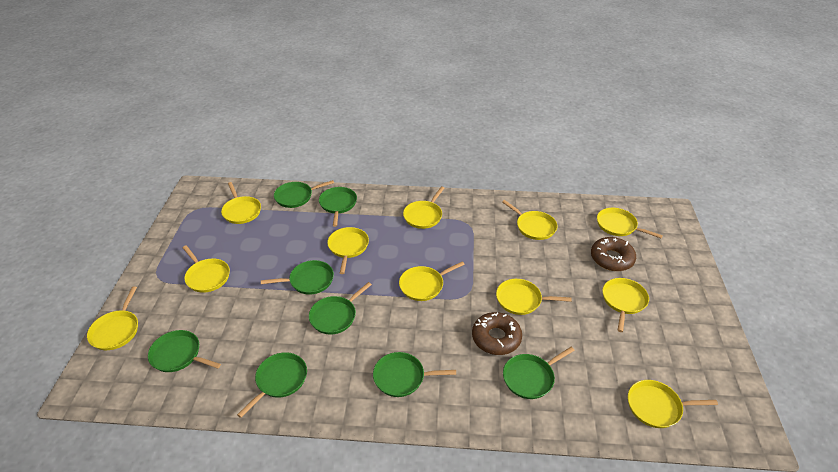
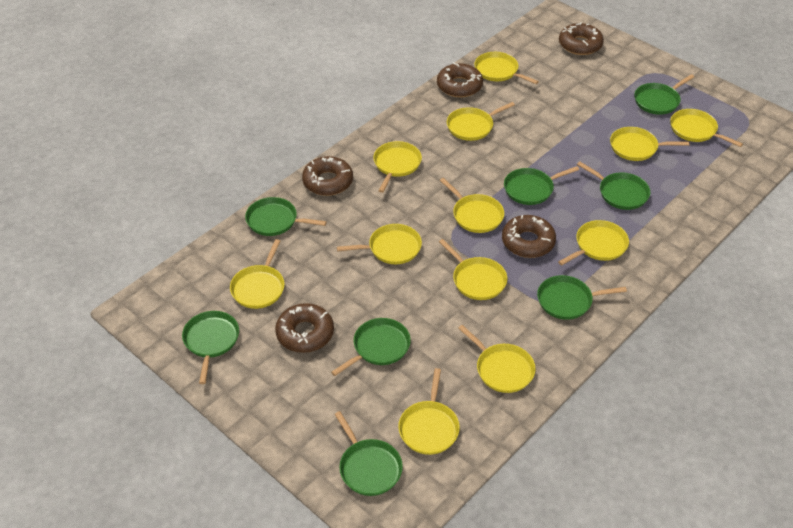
brown donut: [472,312,522,355] [591,237,636,271] = 2 -> [275,303,334,353] [302,156,353,196] [437,62,483,98] [502,215,556,258] [559,23,604,55] = 5
yellow pan: [87,286,138,350] [182,245,230,293] [221,182,261,224] [327,227,369,274] [399,261,465,301] [403,186,444,229] [496,279,571,315] [502,200,557,240] [597,208,663,238] [602,278,649,332] [628,380,718,428] = 11 -> [230,239,285,309] [337,224,422,264] [373,141,422,193] [398,368,460,455] [439,239,507,300] [440,178,504,233] [447,102,515,141] [458,325,536,393] [474,52,539,84] [558,220,629,265] [610,127,689,161] [670,109,743,147] = 12

